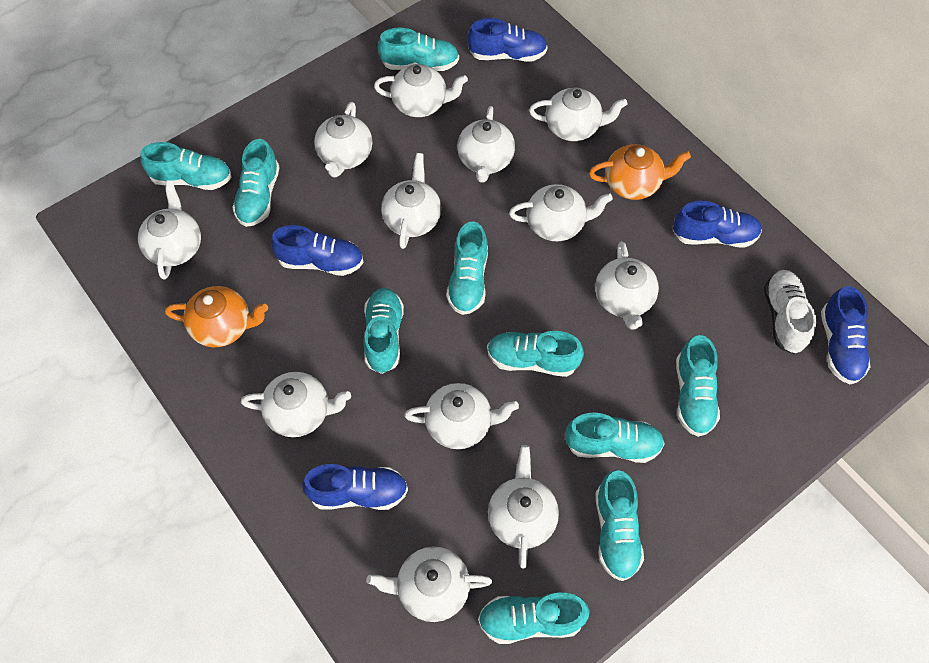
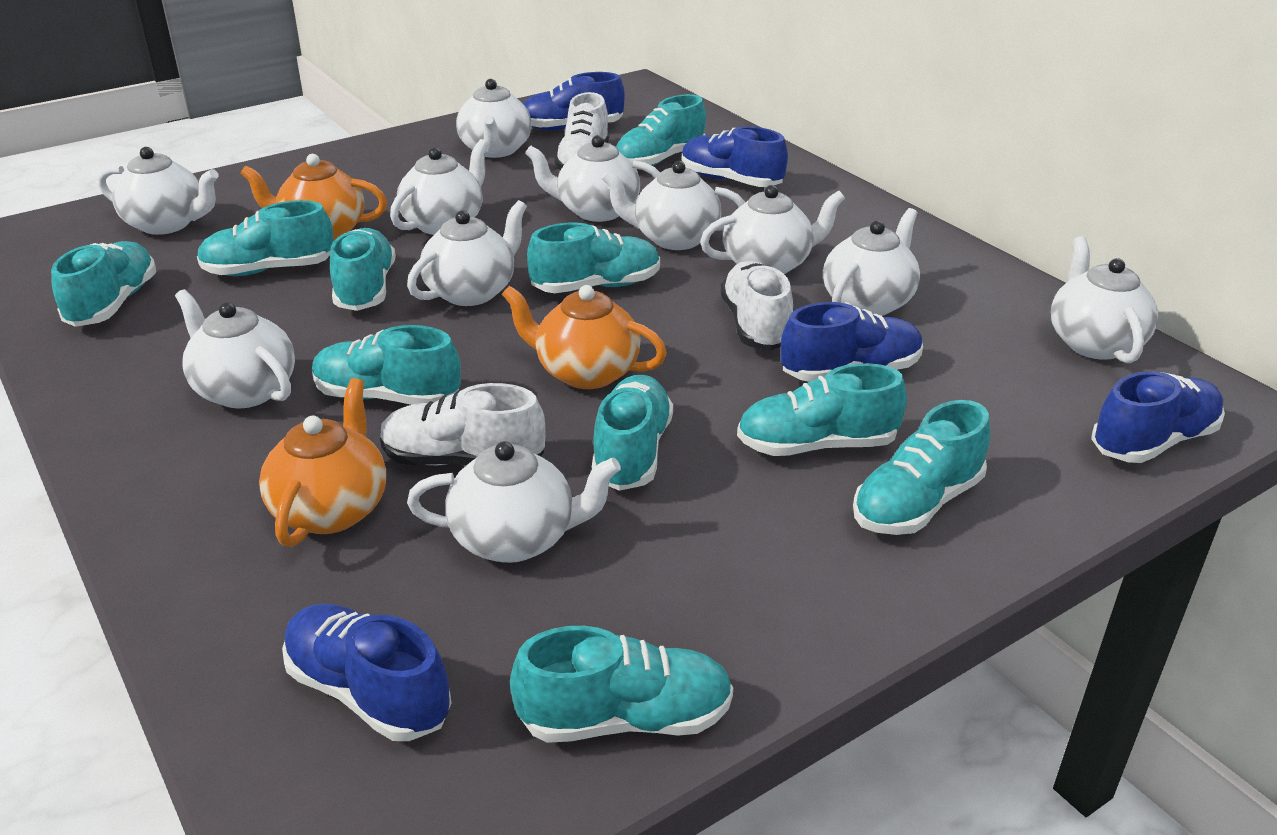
orange teapot: [165,286,268,347] [589,144,691,200] = 2 -> [240,154,387,240] [259,378,386,547] [502,285,667,389] = 3
white shoe: [764,270,816,354] = 1 -> [380,383,546,465] [554,92,610,170] [720,261,793,350] = 3
white teapot: [138,180,201,280] [241,372,351,437] [314,102,372,178] [366,546,492,622] [374,64,468,117] [381,153,441,249] [404,383,519,449] [457,106,515,183] [488,445,559,569] [509,184,613,241] [529,87,628,141] [595,241,659,330] = 12 -> [98,147,219,235] [175,289,295,409] [390,139,489,235] [407,200,527,306] [407,441,621,563] [456,79,532,158] [525,135,660,222] [602,161,745,250] [700,185,845,274] [823,208,920,316] [1051,236,1158,363] = 11

